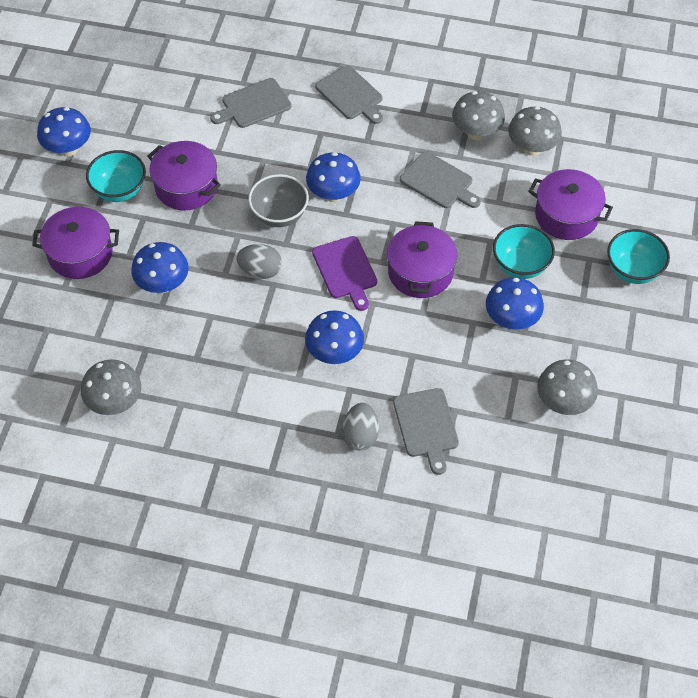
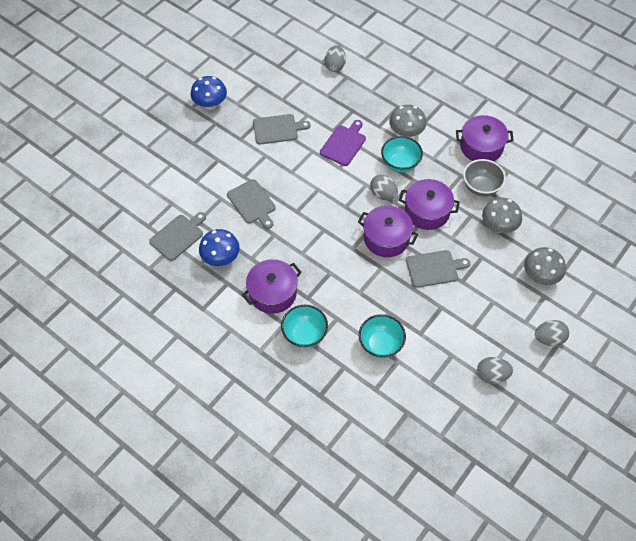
blue mushroom: [37,107,91,157] [131,242,189,293] [305,310,364,364] [306,152,361,202] [486,277,544,330] = 5 -> [191,76,227,110] [199,229,240,266] = 2
grey egg: [236,244,282,279] [342,403,379,451] = 2 -> [325,45,346,72] [370,175,398,200] [477,357,513,384] [535,320,569,346] = 4
grey mushroom: [81,359,141,415] [452,91,505,140] [508,106,562,156] [537,360,598,415] = 4 -> [389,105,427,138] [482,198,522,233] [524,247,566,285] = 3

